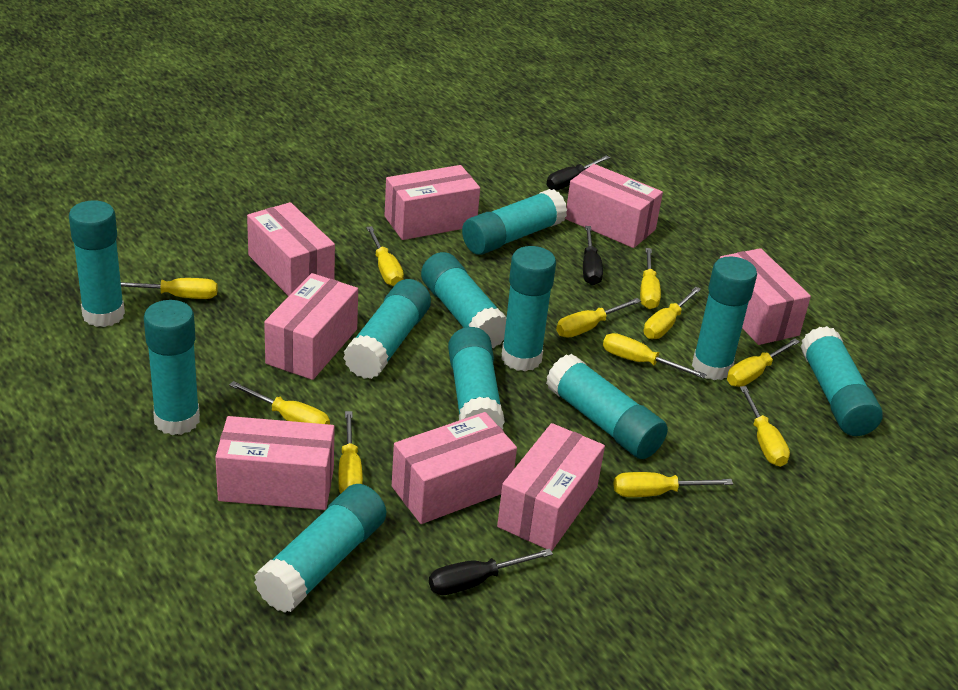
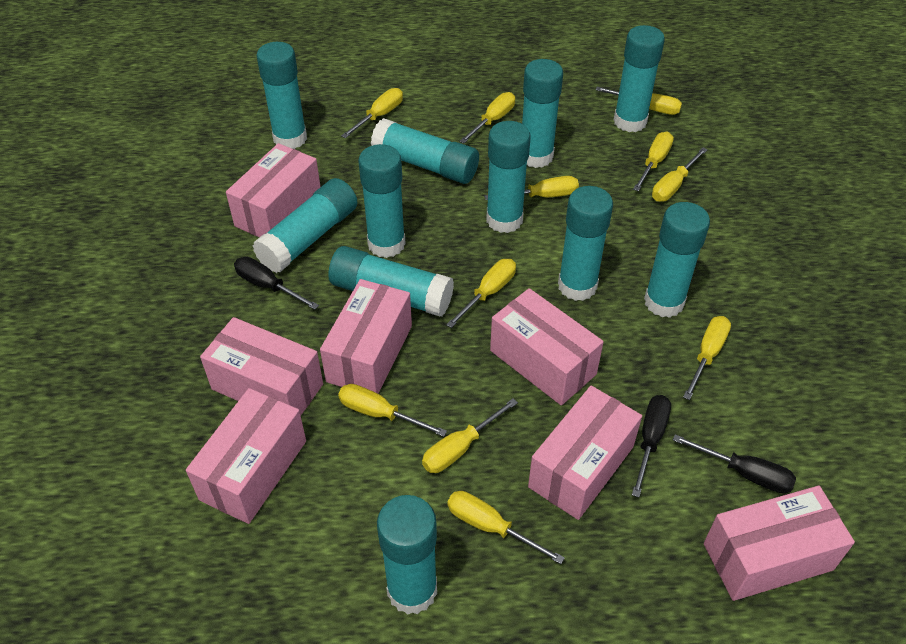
pink box: [215,416,335,510] [247,202,335,296] [264,273,358,380] [385,165,480,240] [392,412,517,524] [497,423,605,551] [565,164,663,248] [720,248,811,345] = 8 -> [186,388,306,524] [200,317,323,415] [226,143,321,237] [320,279,412,394] [490,288,603,405] [528,386,642,520] [704,486,855,601] = 7

